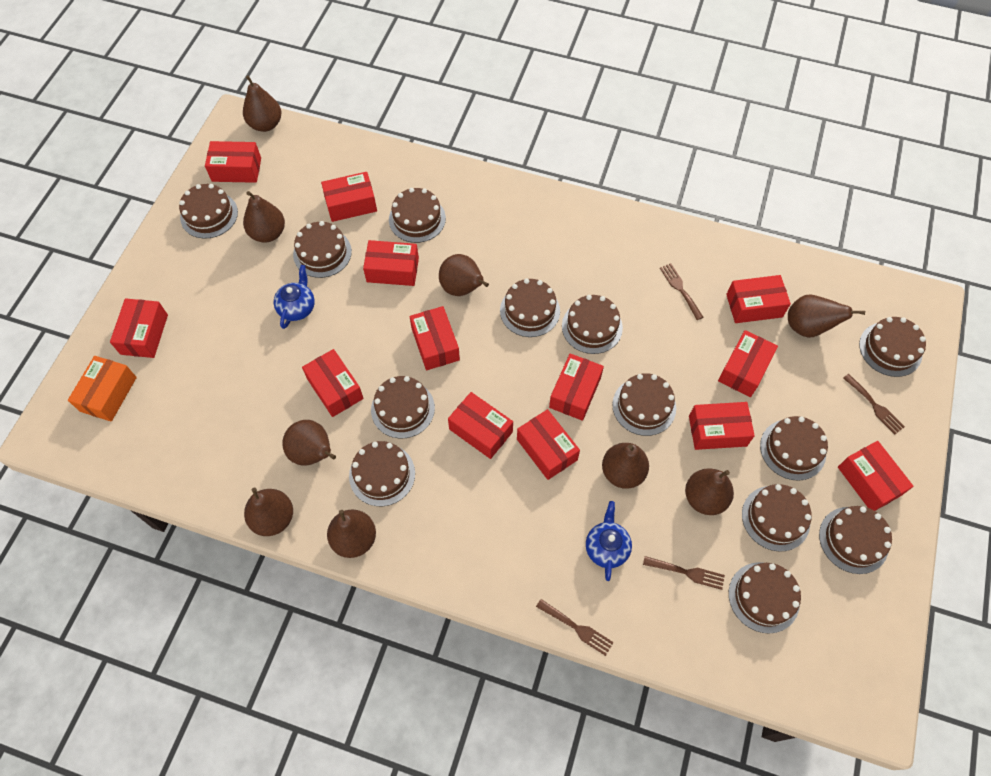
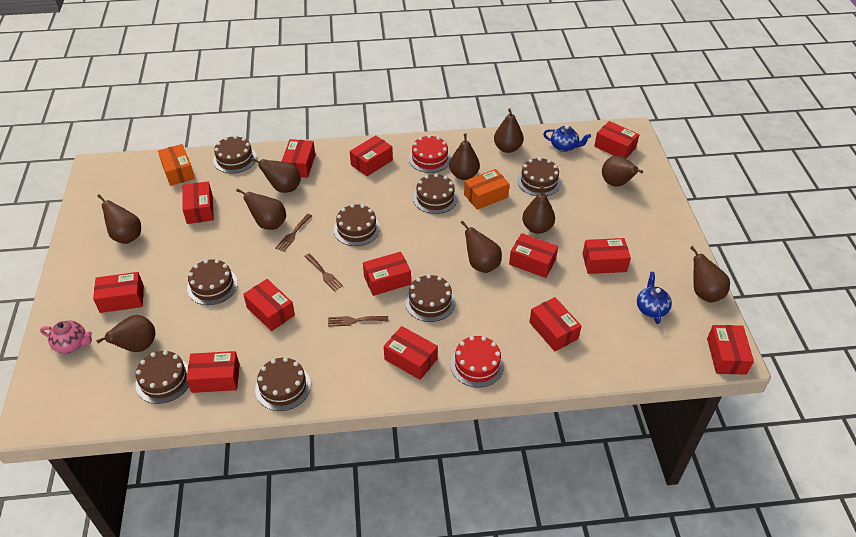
brown cake: [179,184,238,239] [293,221,352,278] [349,441,415,506] [371,376,435,439] [389,188,446,243] [500,278,560,337] [562,295,623,354] [612,373,676,436] [729,562,801,634] [742,484,812,552] [760,416,828,481] [819,506,892,574] [859,317,926,377] = 13 -> [136,350,189,404] [187,259,238,305] [213,136,257,173] [255,357,311,411] [334,204,380,246] [405,274,455,322] [413,173,458,214] [517,157,561,196] = 8
brown fork: [536,599,614,656] [643,556,725,590] [660,263,703,320] [843,374,905,434] = 4 -> [275,214,312,252] [304,254,343,291] [328,316,388,327] = 3
brown pear: [243,75,281,132] [243,191,285,243] [244,488,293,536] [282,420,336,466] [327,510,376,558] [439,254,489,296] [602,443,649,489] [685,468,734,515] [788,294,865,338] = 9 -> [97,194,141,244] [97,315,155,352] [236,189,286,230] [251,158,301,193] [449,134,480,180] [460,221,502,273] [494,108,523,153] [522,186,555,234] [602,156,643,187] [690,246,730,302] = 10
orange box: [68,356,137,422] = 1 -> [158,144,195,186] [464,169,510,210] = 2
pink teapot: none = 0 -> [40,320,92,353] = 1
red cake: none = 0 -> [409,135,451,173] [450,336,504,387] = 2

